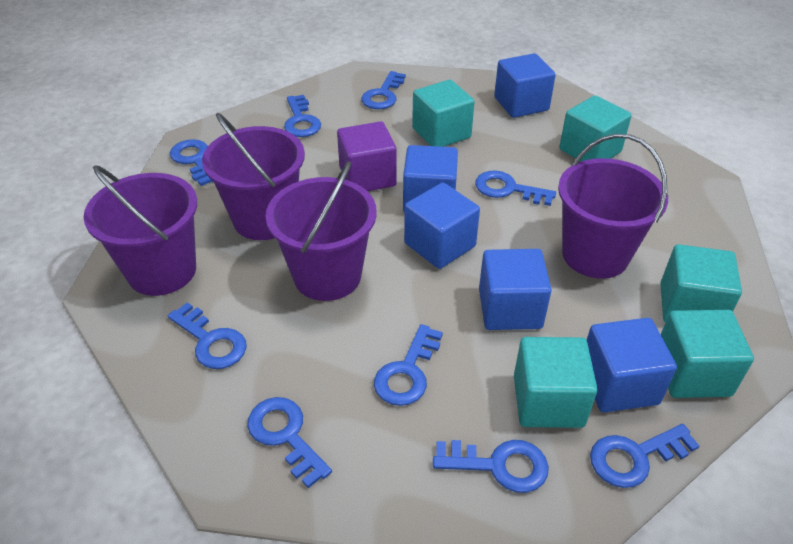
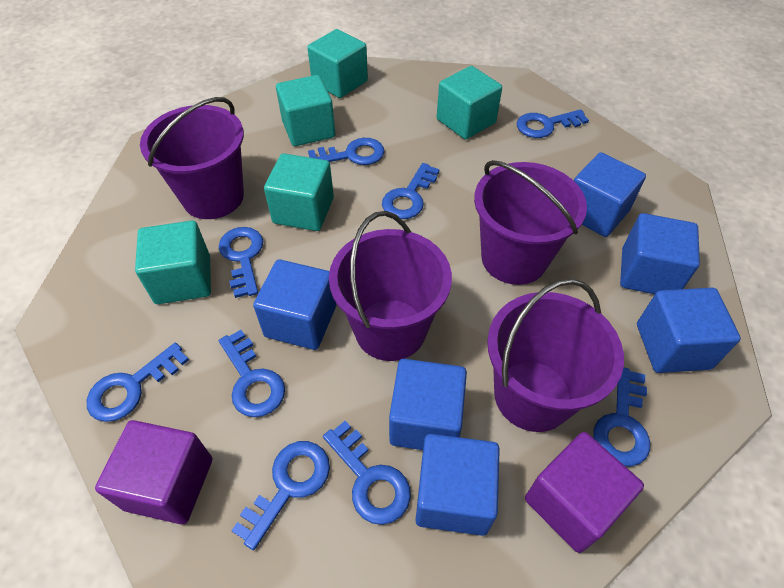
blue cube: [403,145,458,213] [404,183,480,269] [479,249,551,330] [494,53,556,118] [587,318,677,412] = 5 -> [253,259,336,350] [389,359,467,450] [416,434,500,536] [574,152,646,237] [620,213,700,294] [637,288,741,373] = 6
purple cube: [337,121,397,191] = 1 -> [95,420,212,524] [525,432,644,553] = 2

